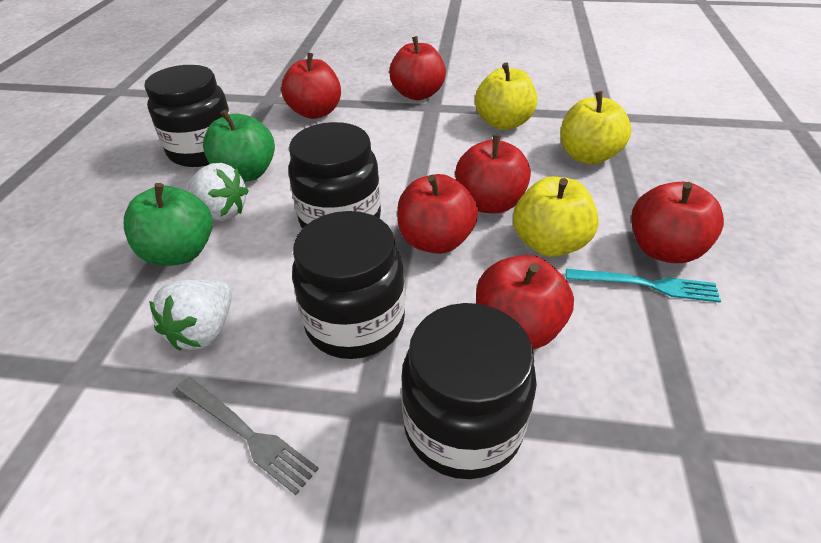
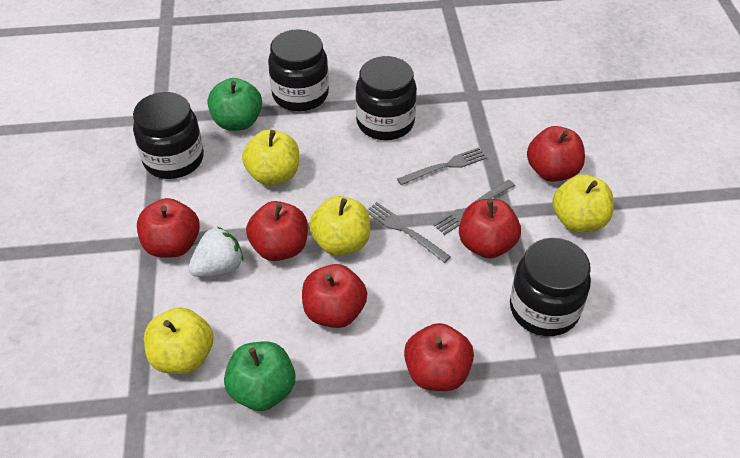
grey fork: [176,377,319,495] = 1 -> [367,202,451,263] [397,147,487,185] [433,180,515,235] = 3
turquoise fork: [566,269,721,302] = 1 -> none = 0
white strawberry: [149,279,232,351] [184,163,249,221] = 2 -> [188,227,243,277] = 1
yellow apple: [475,62,537,130] [513,176,599,257] [560,91,631,165] = 3 -> [144,307,213,374] [242,130,299,186] [309,196,370,256] [552,174,614,233] = 4

